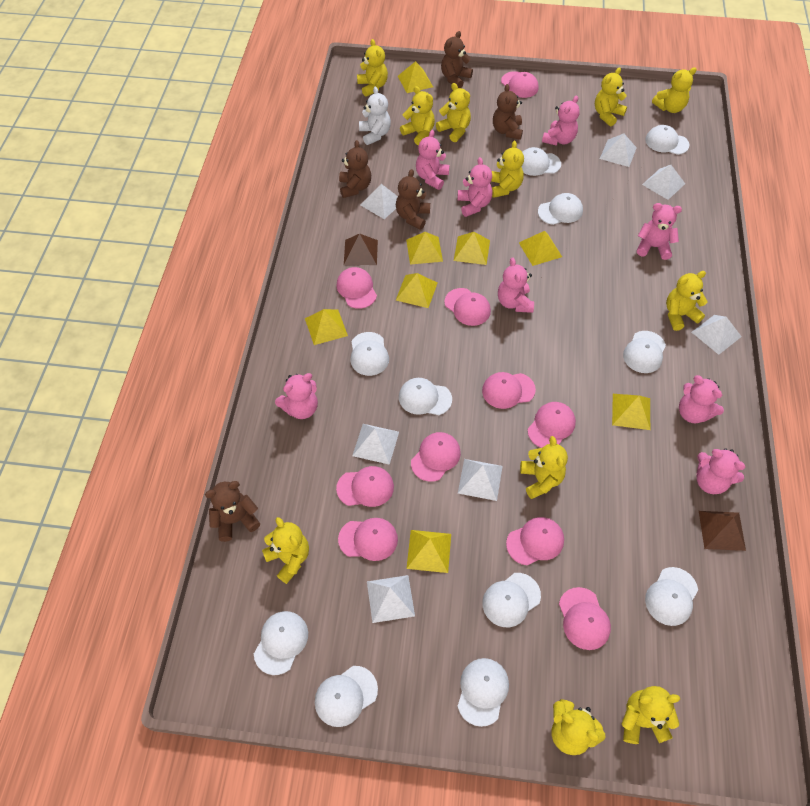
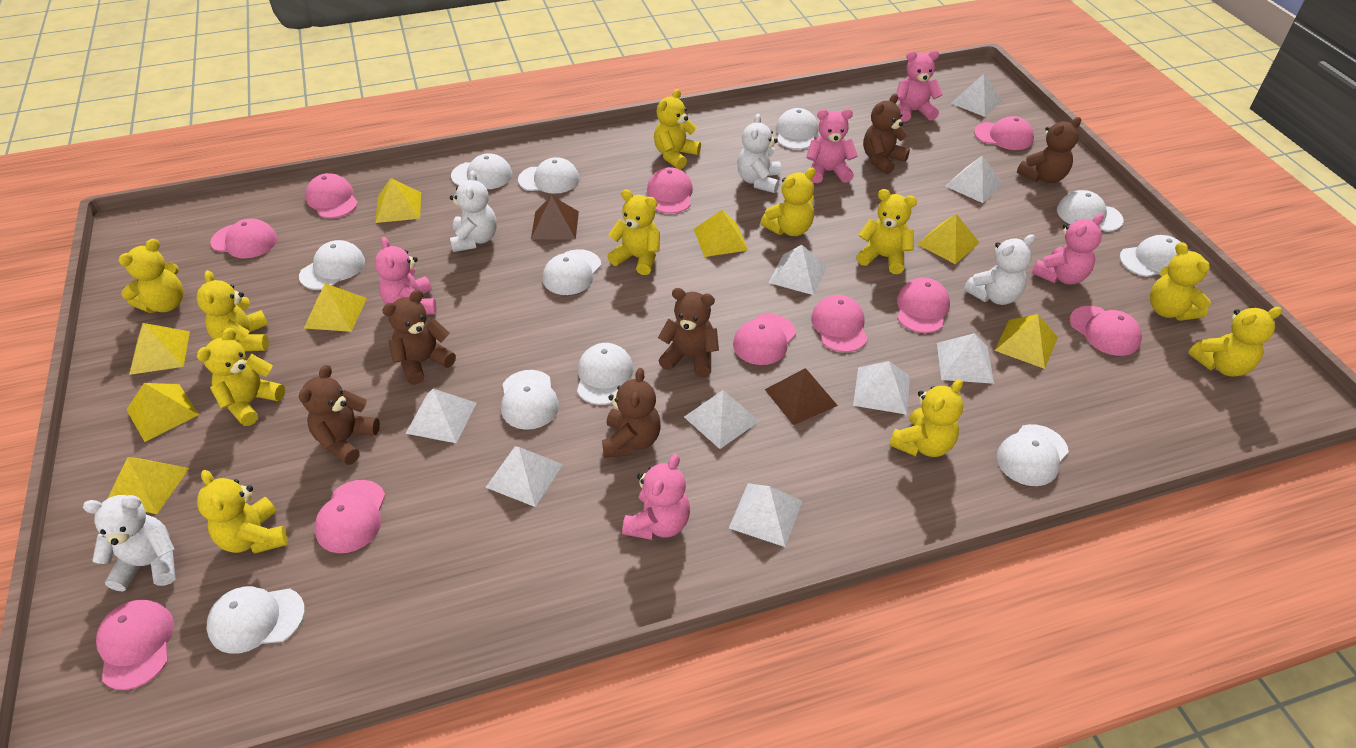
brown teddy bear: [205,481,260,542] [339,140,371,198] [396,169,430,230] [441,31,473,88] [493,84,523,140] = 5 -> [299,365,380,465] [382,290,456,385] [602,368,661,458] [658,288,719,377] [863,94,910,174] [1017,117,1081,183] = 6
pink teddy bear: [275,373,318,419] [416,130,449,190] [457,157,493,217] [498,258,534,313] [542,96,580,146] [637,203,682,260] [679,375,724,423] [697,448,746,494] = 8 -> [375,237,437,315] [622,454,690,540] [806,109,858,183] [896,50,943,122] [1032,214,1104,285] = 5
white pyramid: [352,424,399,465] [360,184,398,219] [367,575,415,623] [458,459,503,501] [600,133,637,167] [642,165,685,200] [692,315,742,355] = 7 -> [405,389,477,443] [485,446,563,507] [684,390,760,449] [729,483,803,547] [769,245,827,295] [853,361,910,415] [937,333,994,384] [945,156,1003,203] [950,74,1003,117] = 9
white teddy bear: [359,87,391,145] = 1 -> [83,495,175,592] [450,170,497,252] [737,114,781,193] [964,234,1035,305] = 4

